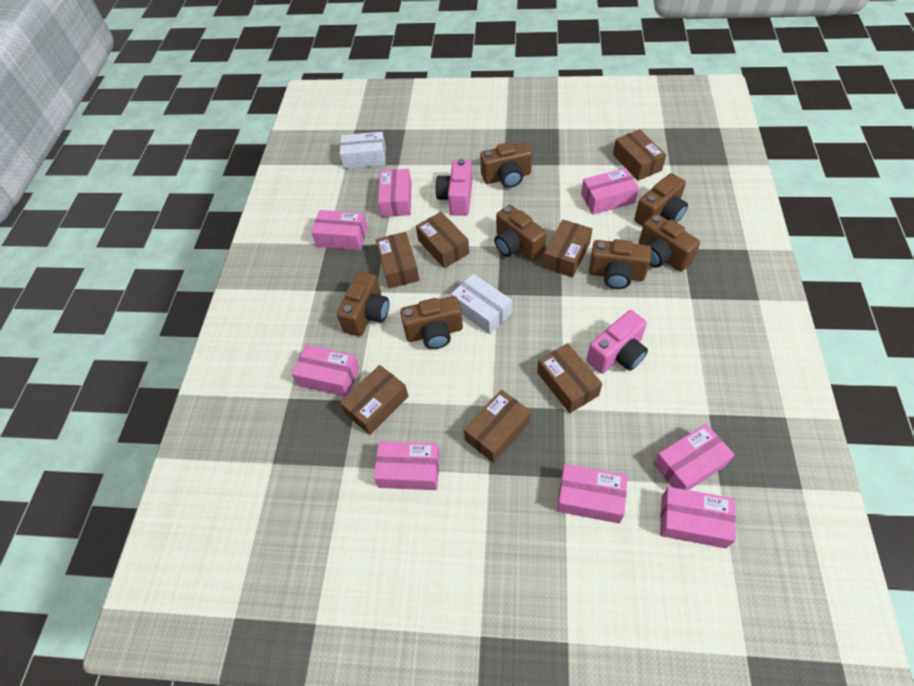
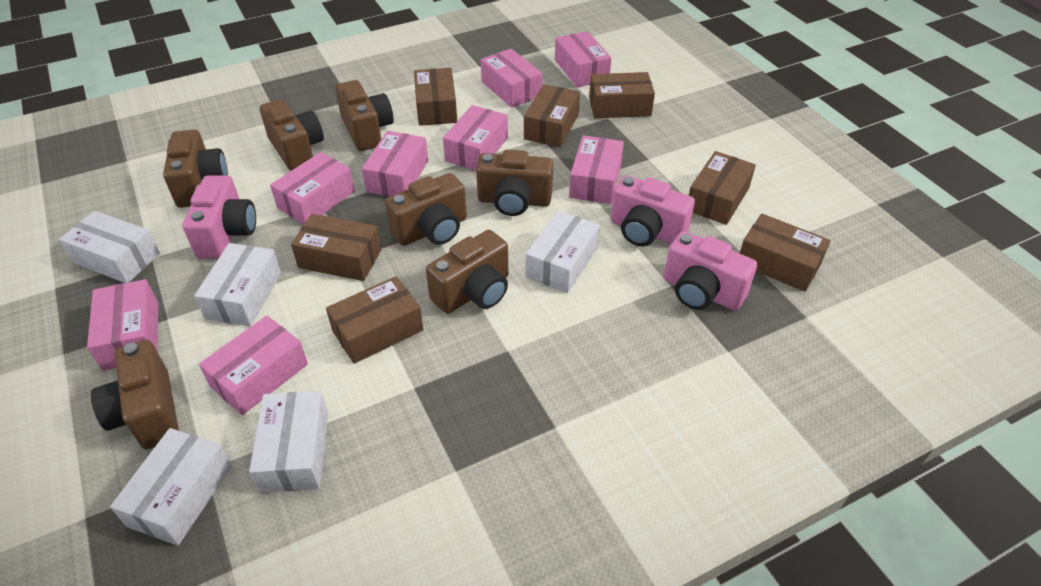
pink camera: [435,159,472,216] [587,310,648,374] = 2 -> [182,175,256,259] [610,175,695,246] [664,231,757,310] = 3
white box: [340,132,386,169] [451,274,512,334] = 2 -> [59,211,160,283] [110,428,232,546] [194,243,281,326] [249,391,328,493] [525,210,600,293] = 5

